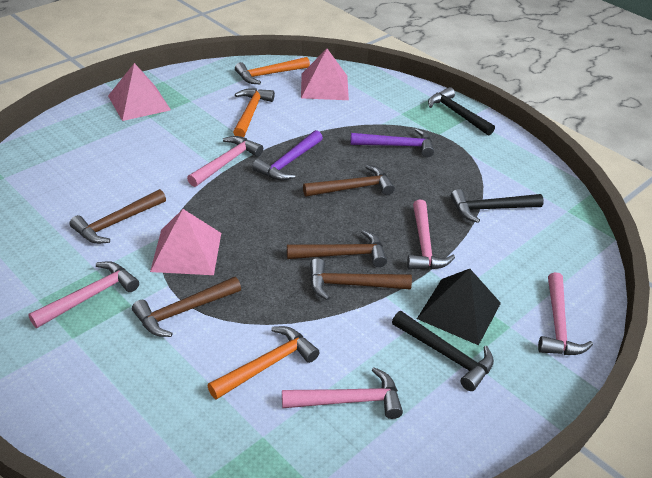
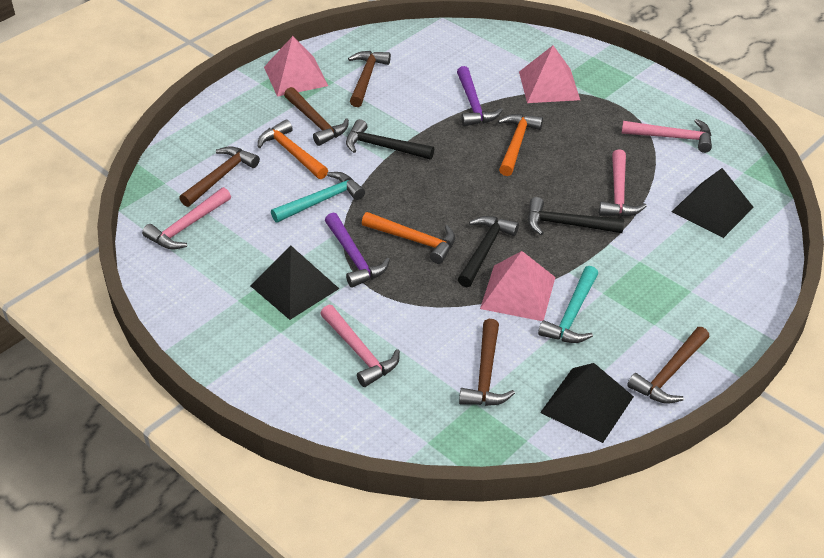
black pyramid: [417,269,501,345] = 1 -> [251,246,339,320] [540,363,634,443] [671,168,754,238] = 3
pink hammer: [28,261,139,328] [187,136,263,187] [282,367,403,419] [407,200,455,270] [538,272,593,355] = 5 -> [142,187,231,250] [320,305,400,387] [599,149,647,217] [622,119,712,153] = 4
turquoise hammer: none = 0 -> [271,172,365,223] [538,266,598,343] = 2

